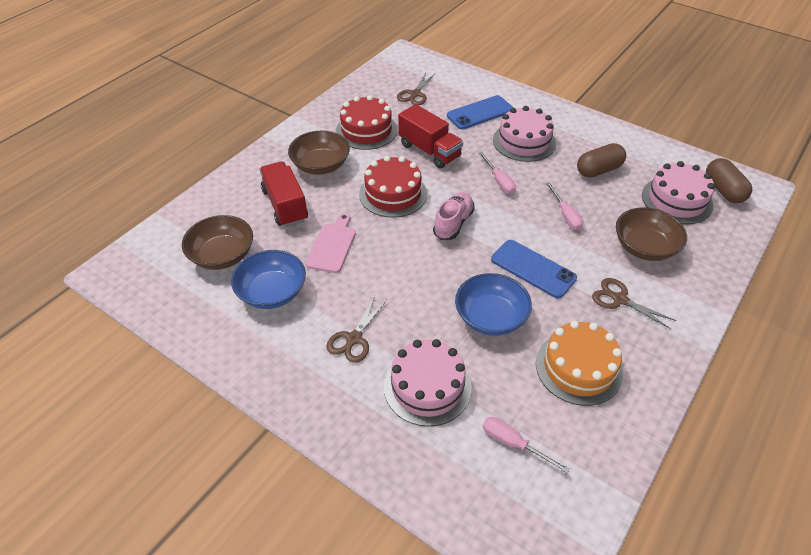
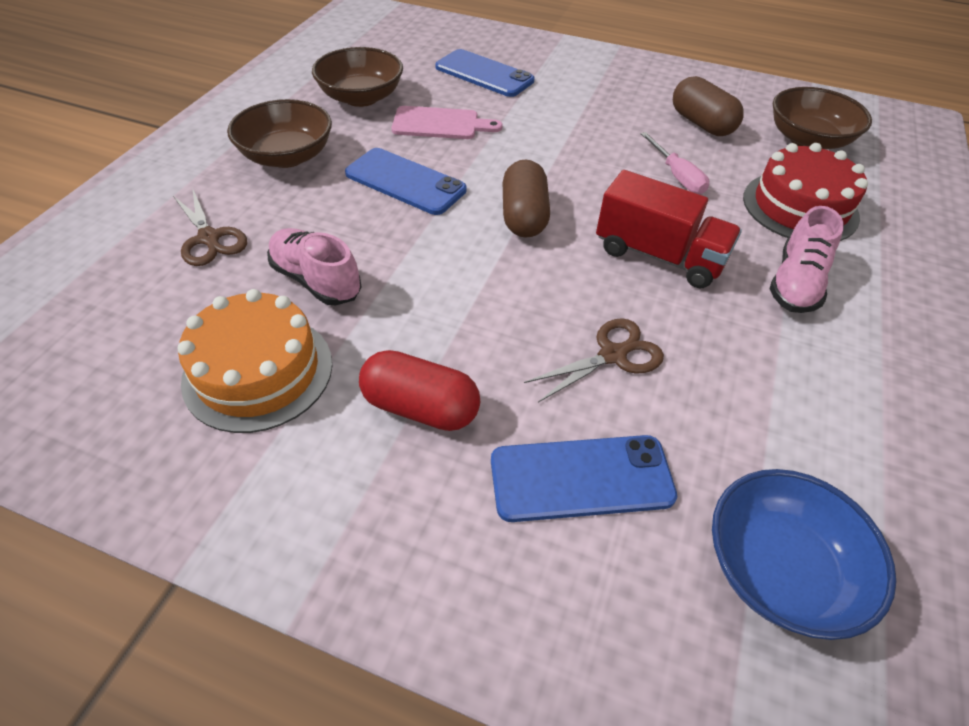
blue bowl: [231,250,306,309] [455,273,532,336] = 2 -> [712,469,896,640] = 1
blue phone: [447,95,513,129] [491,240,577,298] = 2 -> [345,148,467,215] [435,49,534,97] [491,435,677,522] = 3
brown scissors: [326,296,387,363] [397,73,435,105] [592,278,677,329] = 3 -> [173,190,247,266] [524,318,664,402] = 2
pink cake: [384,339,472,427] [493,106,556,162] [642,161,715,224] = 3 -> none = 0
pink screwdriver: [479,152,516,194] [483,417,569,473] [546,182,584,230] = 3 -> [641,132,709,194] = 1
pink shoe: [433,192,475,240] = 1 -> [267,228,362,305] [769,206,844,313] = 2
red cake: [336,95,397,150] [359,156,427,218] = 2 -> [743,143,868,241] = 1
red capsule: none = 0 -> [359,350,480,431] = 1
red truck: [260,161,308,227] [398,104,463,169] = 2 -> [596,170,742,288] = 1

